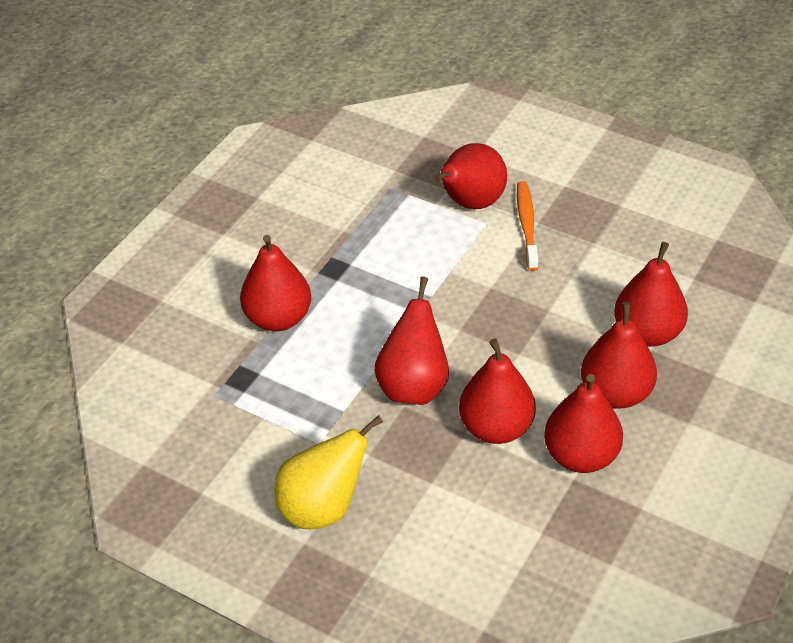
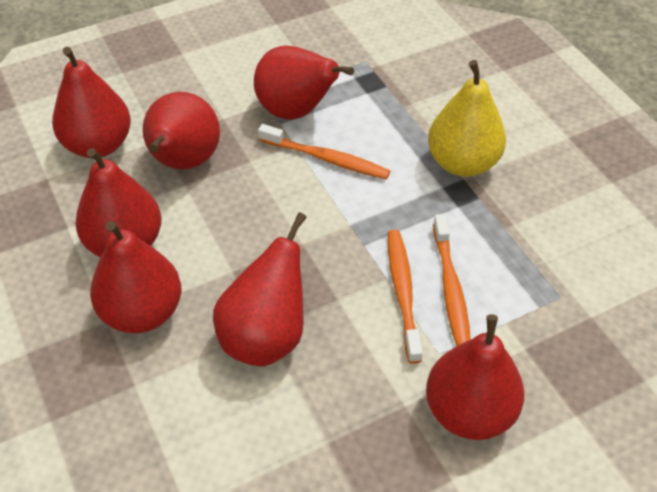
orange toothbrush: [517,181,538,271] = 1 -> [258,124,390,179] [388,230,423,364] [433,214,471,346] = 3

